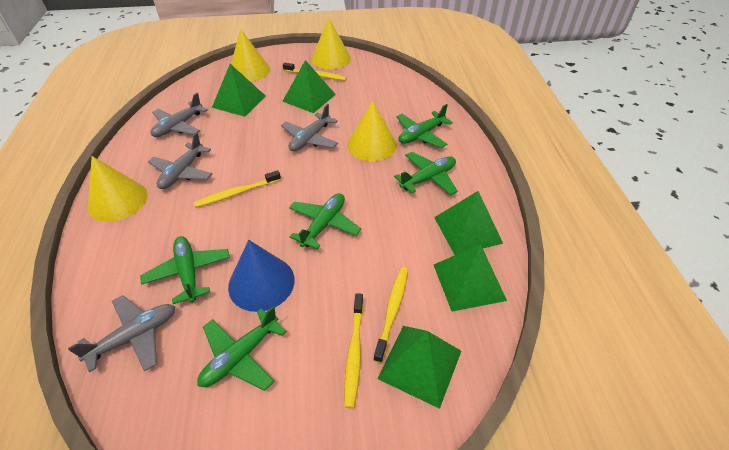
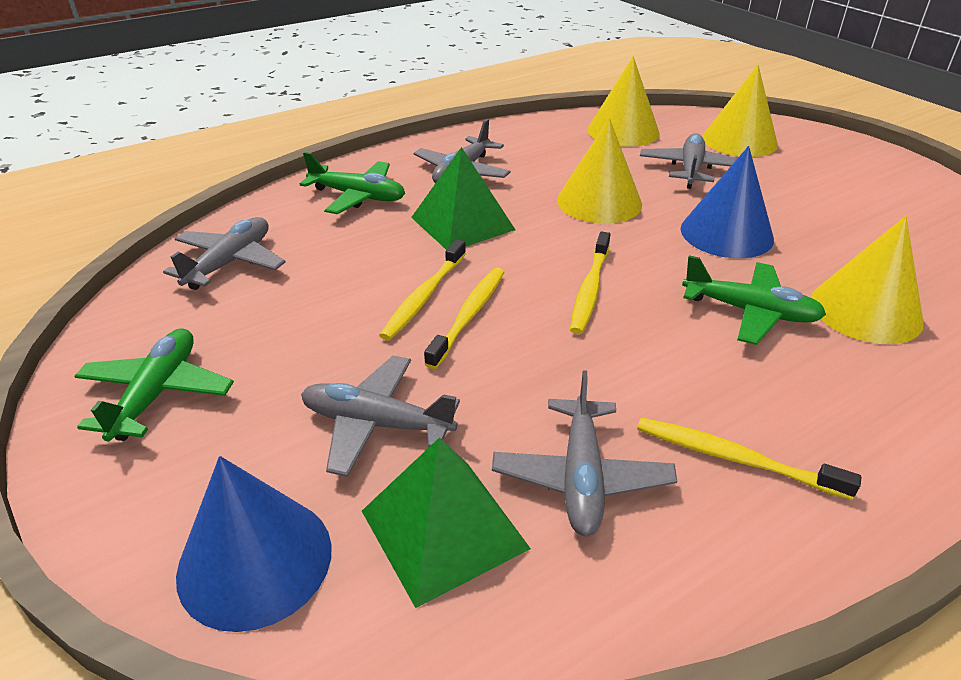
blue cone: [228,240,295,312] = 1 -> [176,456,332,632] [680,146,774,258] = 2
green plane: [140,236,230,304] [197,306,287,391] [289,193,361,250] [394,152,458,195] [397,104,453,148] = 5 -> [74,328,234,442] [300,152,405,214] [682,255,826,345] = 3
green pyramid: [212,64,266,117] [282,60,336,113] [377,326,461,409] [434,191,503,255] [434,244,507,312] = 5 -> [362,438,531,608] [411,147,515,250] = 2
grey plane: [68,295,175,372] [148,133,212,189] [151,93,208,137] [281,104,338,151] = 4 -> [163,217,285,290] [301,356,460,477] [414,119,511,183] [492,370,677,536] [640,133,737,189] = 5

